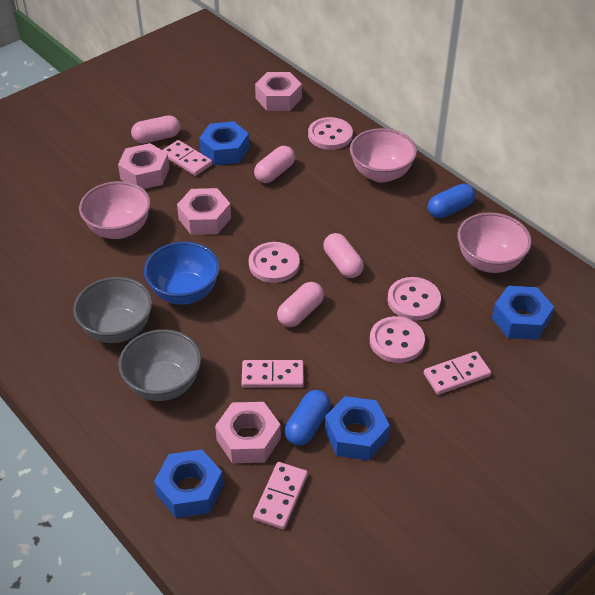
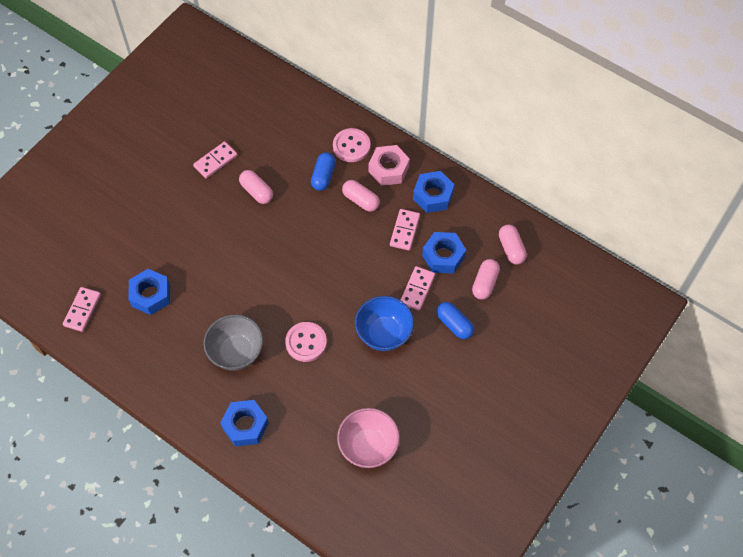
grey bowl: [73,277,152,343] [118,329,201,401] = 2 -> [203,314,263,370] = 1
pink bowl: [79,181,151,239] [350,128,417,183] [457,212,532,273] = 3 -> [337,408,400,468] = 1
pink button: [249,242,300,283] [308,117,353,150] [370,316,425,363] [387,277,441,321] = 4 -> [285,322,327,362] [333,128,370,162] = 2
pink nut: [118,143,170,189] [177,188,231,235] [215,402,281,463] [255,72,302,111] = 4 -> [369,145,410,186] = 1

